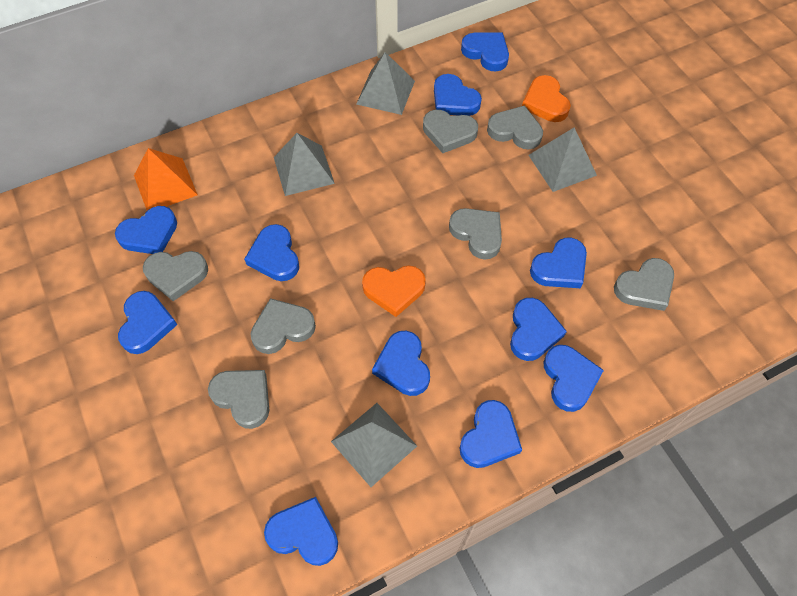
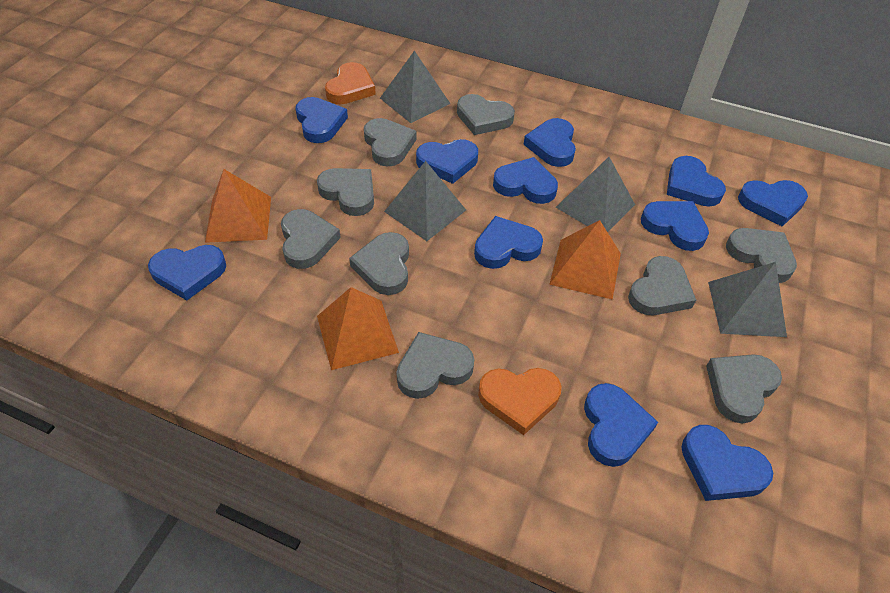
grey heart: [143,251,208,301] [208,370,269,429] [251,298,316,354] [423,110,478,153] [449,208,502,260] [487,106,543,149] [614,258,674,311] = 7 -> [281,209,341,269] [317,168,374,216] [349,232,409,295] [364,118,416,166] [396,332,474,399] [457,94,515,135] [628,256,696,315] [706,354,782,423] [726,228,797,283] = 9
orange pyramid: [134,148,198,211] = 1 -> [205,169,271,243] [317,287,399,370] [549,220,621,300] = 3

